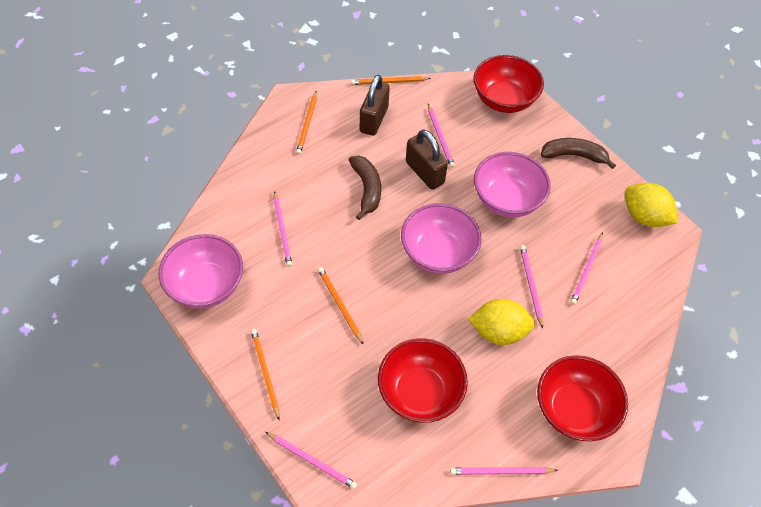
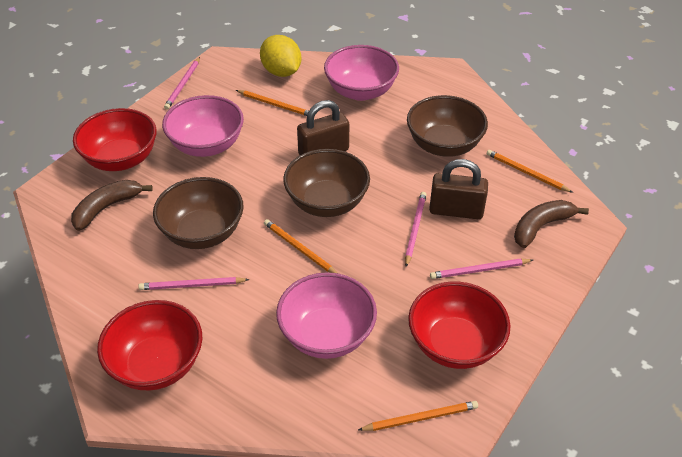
brown bowl: none = 0 -> [153,177,244,249] [283,149,370,217] [407,95,488,157] = 3
pink pencil: [265,432,357,489] [273,191,292,267] [428,104,455,168] [450,467,558,475] [520,245,543,328] [570,233,603,305] = 6 -> [138,277,249,290] [164,57,200,110] [405,192,427,267] [430,258,533,279] = 4
yellow lemon: [468,299,535,345] [625,183,678,227] = 2 -> [260,35,301,77] = 1

